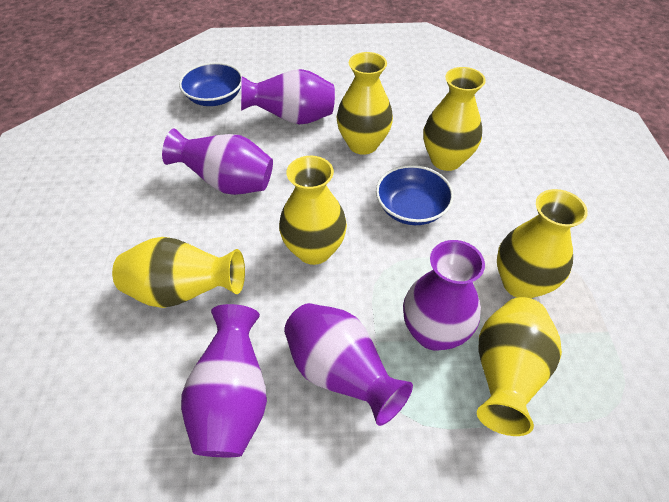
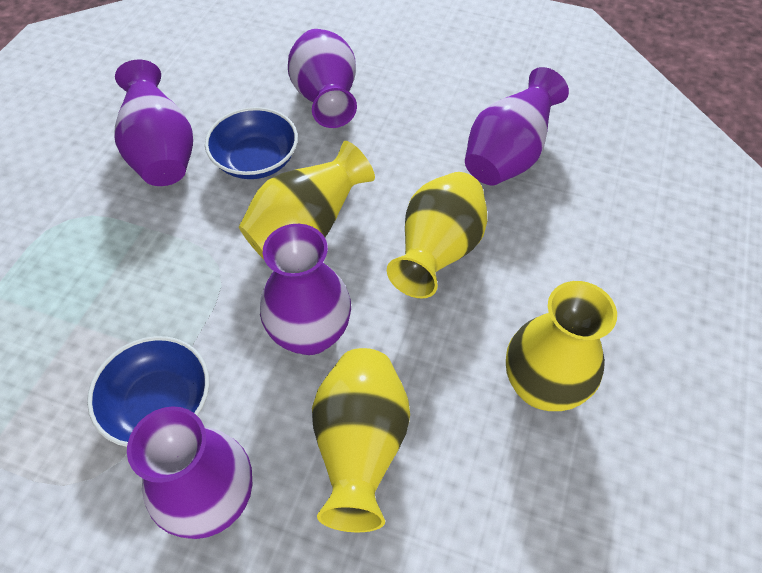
yellow vase: [112,237,245,308] [279,156,347,265] [337,52,393,155] [423,67,486,171] [477,297,562,436] [497,189,588,298] = 6 -> [239,141,375,259] [312,348,410,532] [387,172,487,299] [506,281,617,411] = 4

